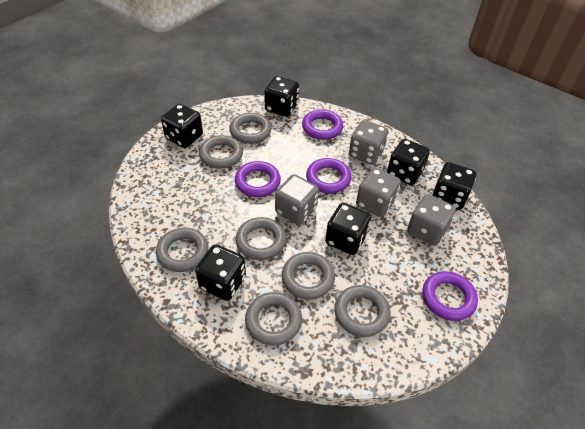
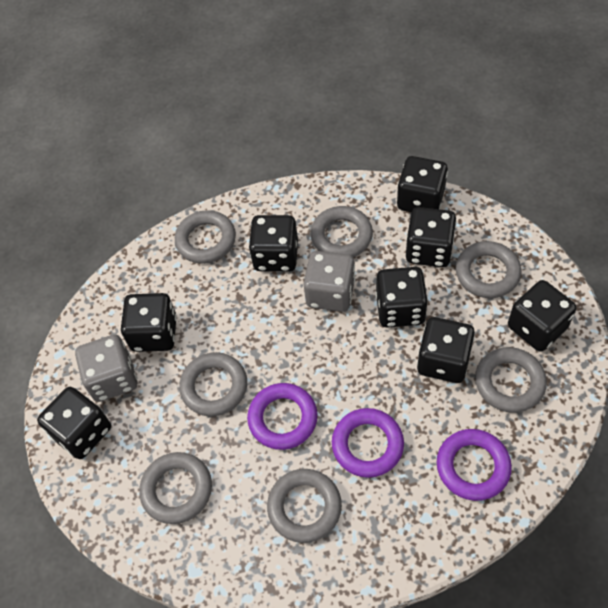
black dice: [161,104,203,148] [195,244,246,301] [264,76,299,117] [325,203,371,255] [387,139,430,185] [432,162,476,210] = 6 -> [37,387,111,459] [121,293,177,352] [249,215,298,272] [376,267,428,328] [397,156,448,212] [406,207,456,267] [417,317,475,383] [508,280,577,352] = 8
grey dice: [275,174,319,225] [349,120,389,165] [356,168,401,217] [407,194,456,246] = 4 -> [75,334,137,402] [304,251,355,312] = 2
purple ring: [235,161,281,197] [302,109,343,140] [306,158,352,193] [422,271,478,321] = 4 -> [247,383,318,450] [332,408,404,478] [437,429,512,501] = 3

